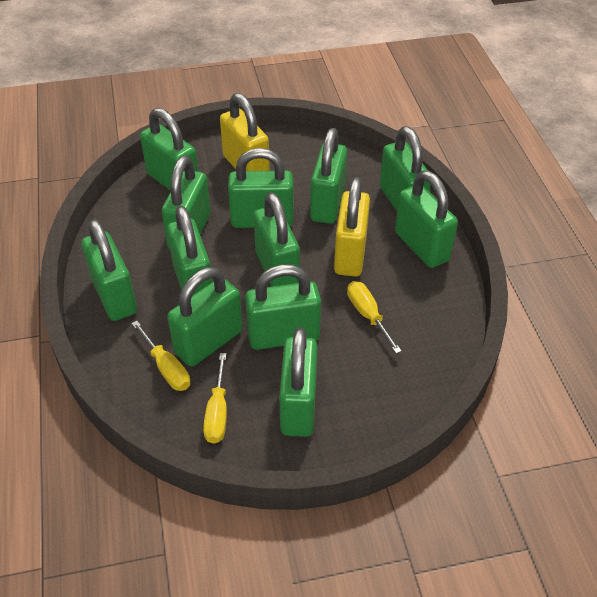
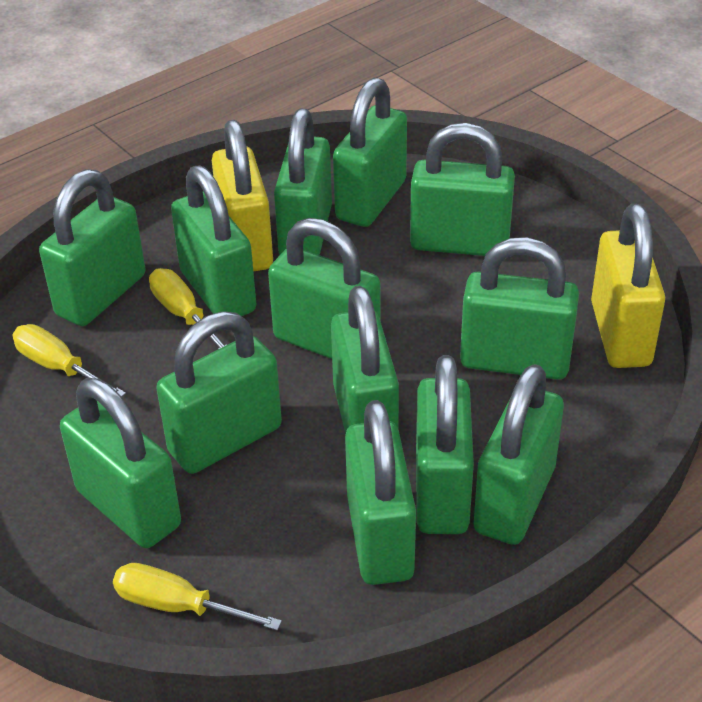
green padlock: [81,219,137,321] [140,108,198,191] [162,155,211,249] [167,206,212,296] [167,267,243,366] [228,148,293,228] [245,264,321,350] [254,192,300,287] [279,327,318,437] [310,128,347,224] [380,126,431,211] [395,170,458,268] = 12 -> [39,169,145,326] [60,378,181,548] [156,311,282,474] [171,165,256,316] [268,218,381,359] [274,108,332,255] [331,286,399,434] [333,78,407,227] [345,400,416,585] [410,123,515,256] [416,355,474,534] [460,237,579,380] [473,364,564,545] = 13

